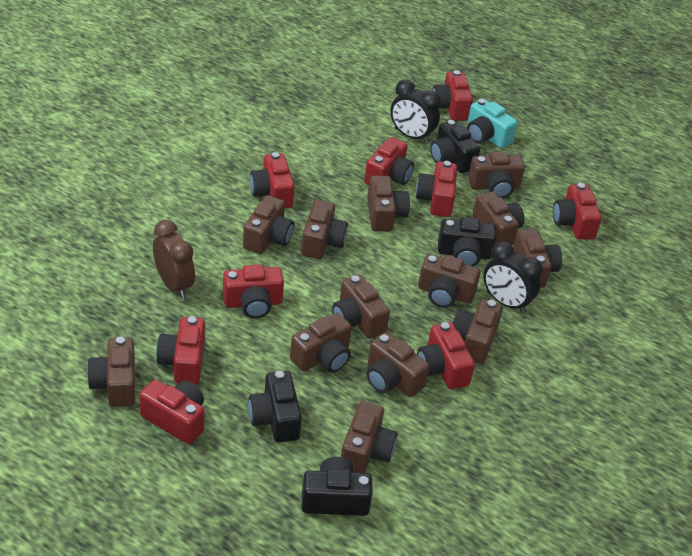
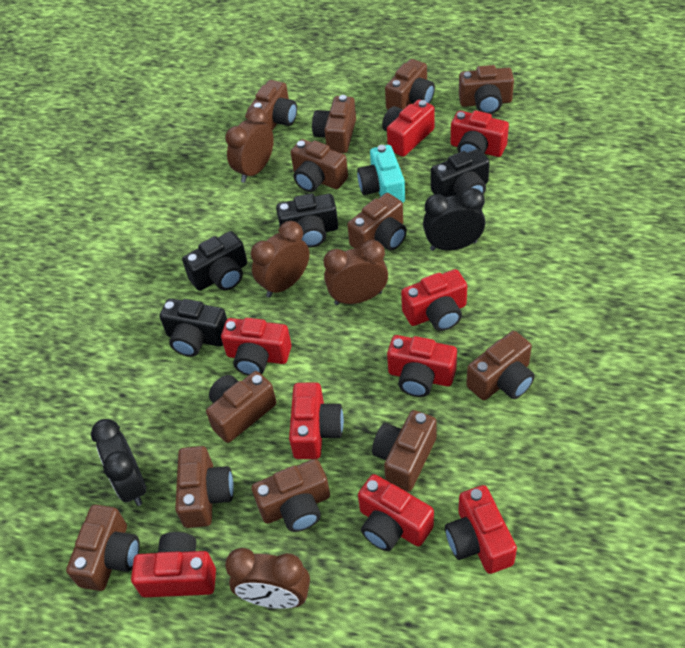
brown camera: [87,336,135,407] [243,195,294,254] [290,313,352,373] [301,200,348,259] [332,275,390,339] [341,401,398,473] [367,176,410,232] [367,333,430,397] [418,254,481,308] [452,299,503,364] [468,152,525,198] [472,192,525,245] [513,229,562,288] = 13 -> [66,505,140,591] [175,446,234,528] [206,371,276,443] [247,80,297,131] [252,459,330,532] [291,139,348,192] [312,95,356,153] [347,193,407,251] [372,410,437,492] [385,59,435,110] [459,65,514,114] [466,331,535,400] = 12
brown clock: [153,220,195,299] = 1 -> [225,107,274,183] [225,548,310,609] [251,221,309,298] [324,240,388,305] = 4

